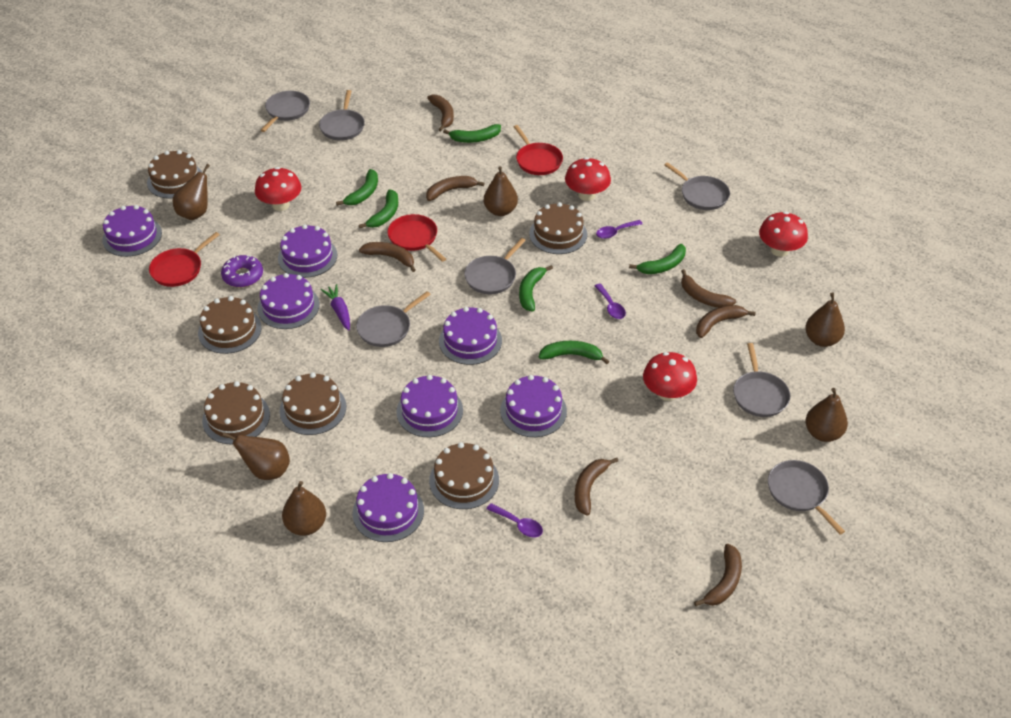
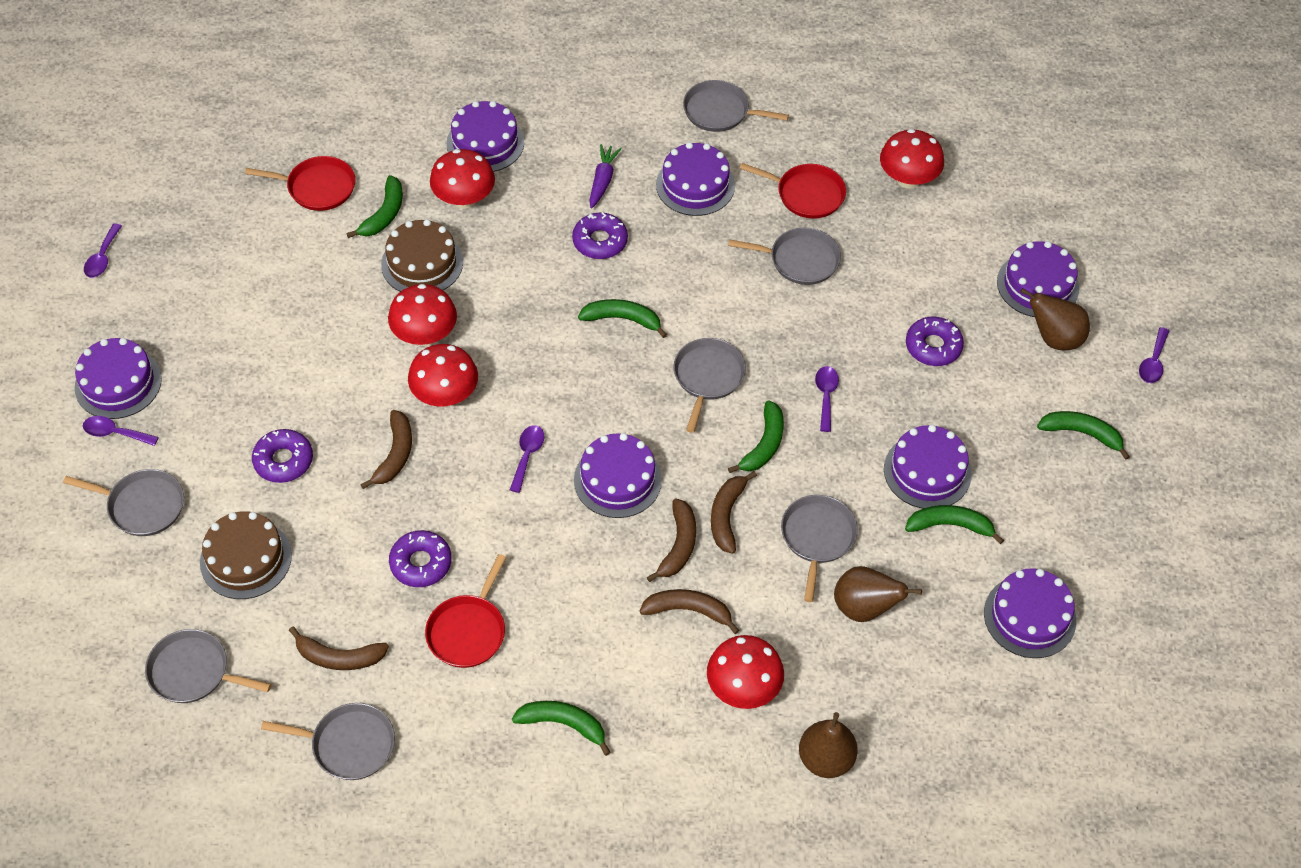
brown banana: [359,242,416,272] [426,176,485,201] [427,94,454,131] [575,458,618,516] [681,269,736,308] [694,544,742,606] [696,305,756,338] = 7 -> [289,626,389,670] [360,410,412,489] [639,589,739,634] [647,499,696,582] [711,471,757,554] = 5
brown cake: [147,150,202,199] [198,296,261,354] [202,381,270,444] [280,373,346,435] [429,442,499,509] [529,202,587,254] = 6 -> [200,511,292,599] [381,219,463,292] = 2
brown pear: [172,164,210,220] [222,433,290,480] [282,481,326,536] [484,167,518,216] [805,292,845,347] [806,388,848,442] = 6 -> [799,712,858,778] [834,566,922,622] [1020,288,1090,350] = 3
purple donut: [221,255,263,287] = 1 -> [252,429,313,483] [389,530,452,587] [572,212,628,259] [906,317,964,366] = 4
purple spoon: [487,503,543,537] [595,284,626,319] [596,220,643,239] = 3 -> [83,416,159,446] [84,223,122,278] [510,425,545,493] [815,366,839,432] [1139,327,1169,383] = 5
red mushroom: [255,167,301,211] [565,157,611,201] [643,352,697,401] [759,212,808,257] = 4 -> [388,284,457,346] [408,344,478,406] [430,149,495,209] [707,635,784,709] [880,129,944,189] = 5

